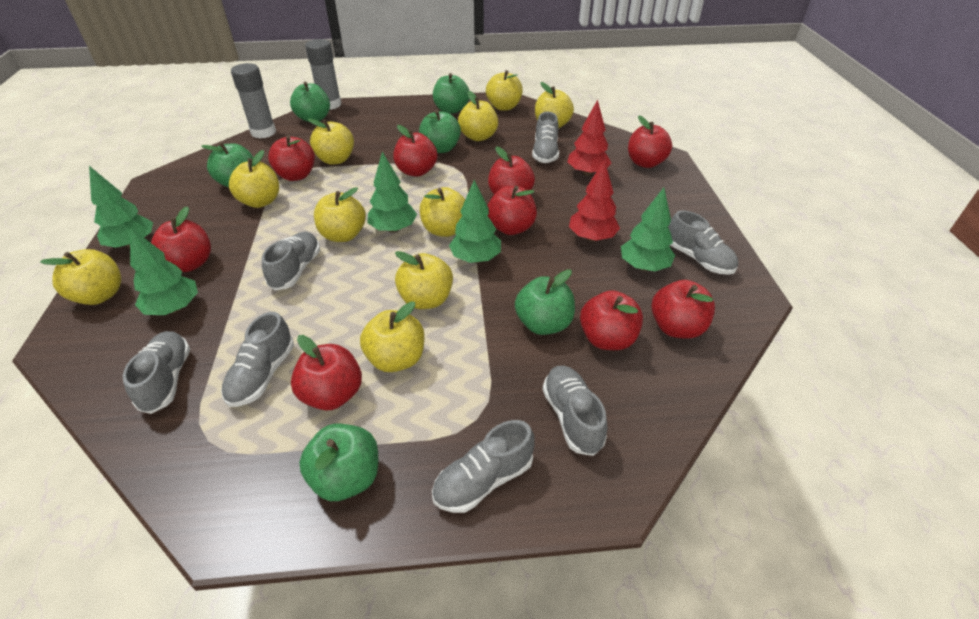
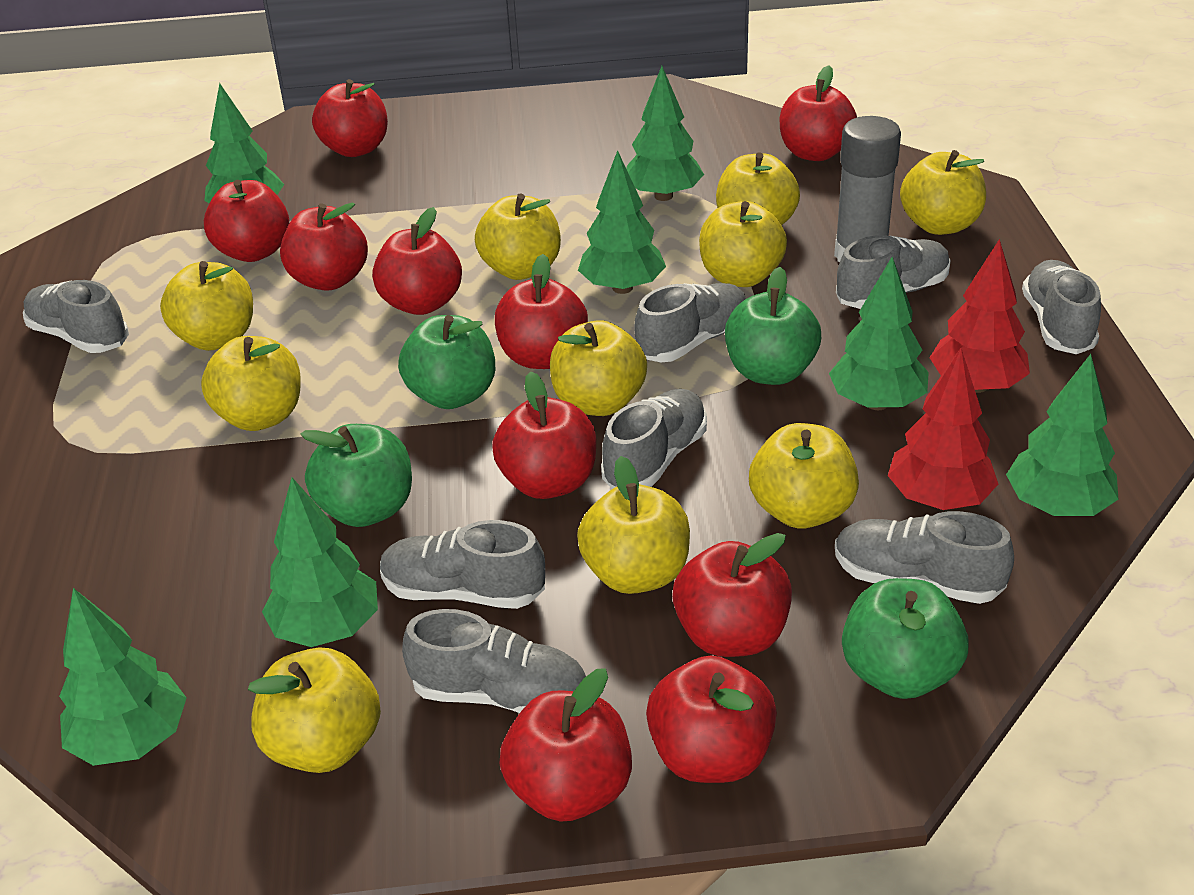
green apple: [201,142,253,187] [290,82,330,122] [299,424,378,501] [419,110,461,153] [433,73,469,114] [515,269,575,335] = 6 -> [300,424,412,527] [398,315,495,409] [725,267,821,385] [842,578,969,699] = 4
green tree: [89,166,153,248] [130,228,198,315] [367,152,417,233] [449,180,501,263] [621,188,675,271] = 5 -> [59,588,187,766] [204,83,284,203] [262,478,378,647] [578,150,666,294] [626,66,704,201] [829,257,929,410] [1006,354,1118,516] = 7
grey glue stick: [231,63,276,138] [305,39,342,110] = 2 -> [834,116,901,262] = 1
grey shoe: [123,331,190,414] [221,312,294,407] [262,232,320,290] [432,420,535,513] [532,112,559,163] [543,366,607,456] [668,210,738,275] = 7 -> [23,280,129,353] [380,520,545,609] [402,609,586,713] [601,389,707,489] [634,283,746,362] [835,511,1014,604] [836,235,951,309] [1022,260,1101,354] = 8
red apple: [151,206,211,272] [268,135,315,181] [291,335,362,410] [393,125,438,177] [487,186,537,235] [488,146,535,194] [580,290,643,350] [628,115,672,168] [651,280,715,339] = 9 -> [204,180,290,262] [280,202,368,291] [312,79,388,157] [372,207,462,315] [492,371,596,499] [495,254,588,369] [499,668,632,822] [646,656,777,783] [672,533,792,657] [780,65,857,161] = 10

